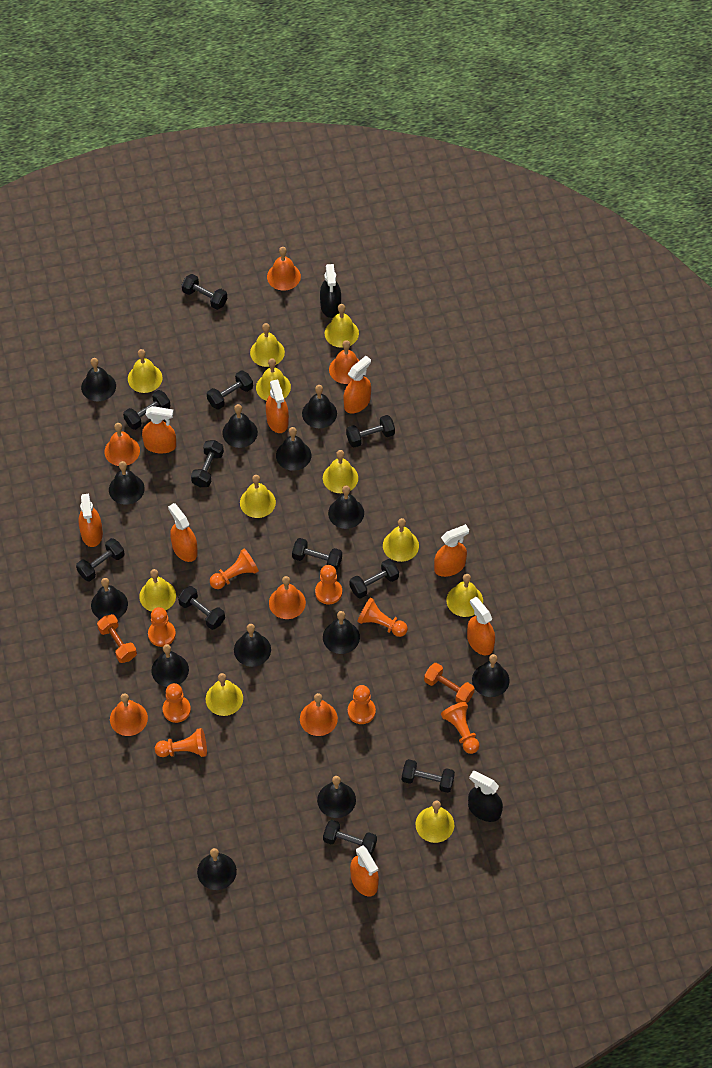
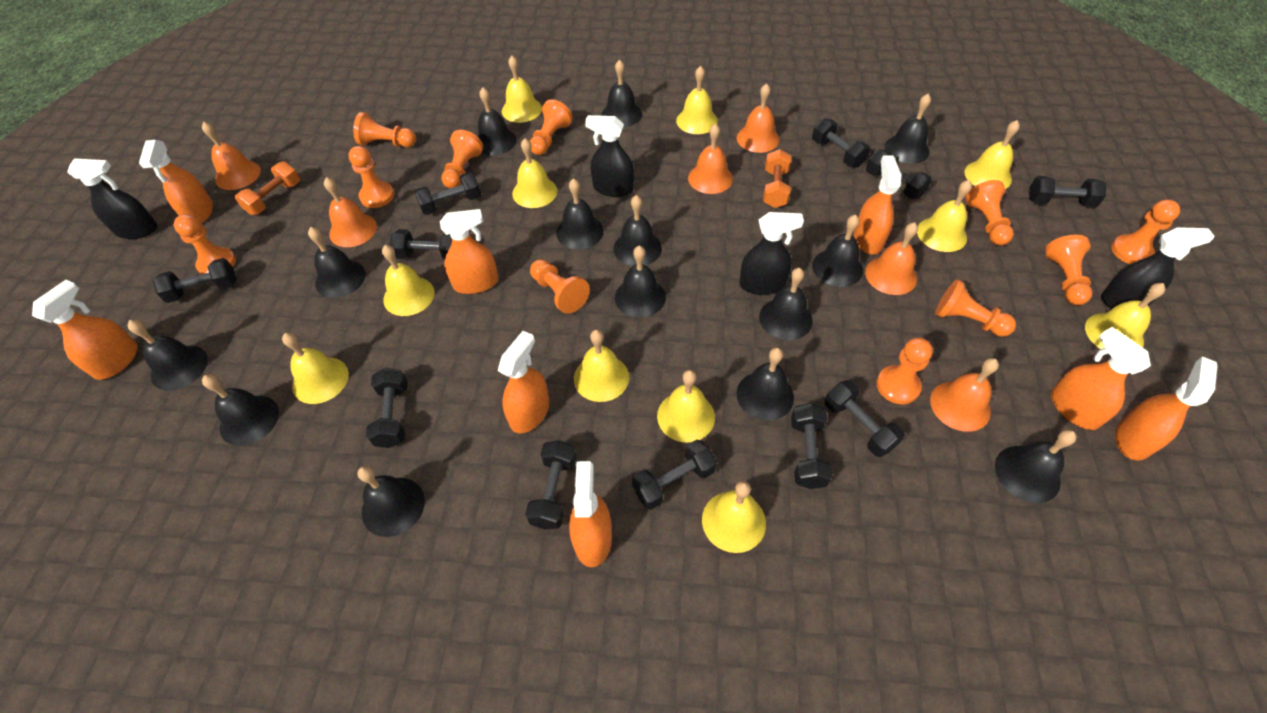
black bell: [81,358,116,401] [91,578,128,619] [109,461,145,505] [151,644,189,687] [197,848,237,890] [222,404,258,448] [234,624,271,667] [276,427,311,471] [302,385,337,428] [317,776,356,818] [323,611,360,654] [328,485,364,529] [472,654,510,697] = 13 -> [128,320,208,391] [202,374,279,446] [308,227,366,298] [357,465,425,537] [477,87,517,156] [556,178,604,249] [601,59,642,127] [613,195,662,266] [615,246,666,318] [736,348,794,420] [759,268,812,340] [812,215,863,287] [885,94,931,164] [995,430,1077,503] = 14
black spray bottle: [320,264,341,318] [468,771,503,822] = 2 -> [67,158,158,239] [585,115,634,197] [739,212,804,295] [1101,227,1215,308] = 4
orange pawn: [148,607,176,647] [155,728,207,757] [163,683,191,723] [210,548,259,589] [315,565,342,604] [348,685,376,724] [357,598,408,637] [441,702,480,754] = 8 -> [174,214,236,274] [348,146,394,208] [353,112,416,148] [441,130,483,188] [530,99,573,155] [530,259,590,314] [876,338,933,404] [935,279,1016,337] [965,180,1014,245] [1045,235,1092,305] [1111,199,1180,264] = 11

